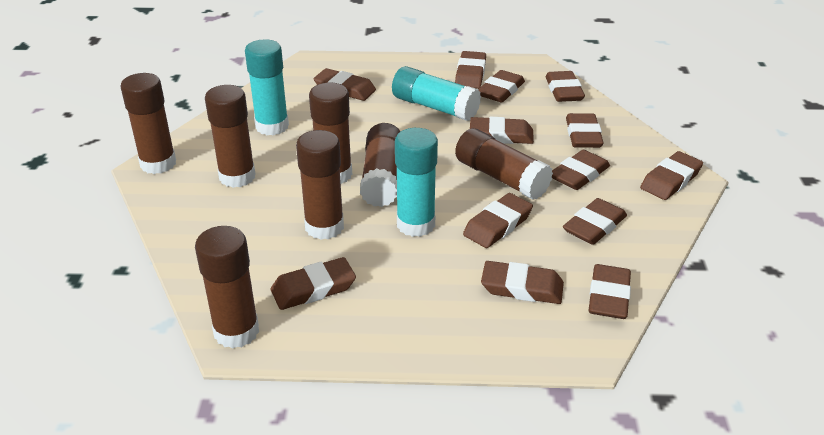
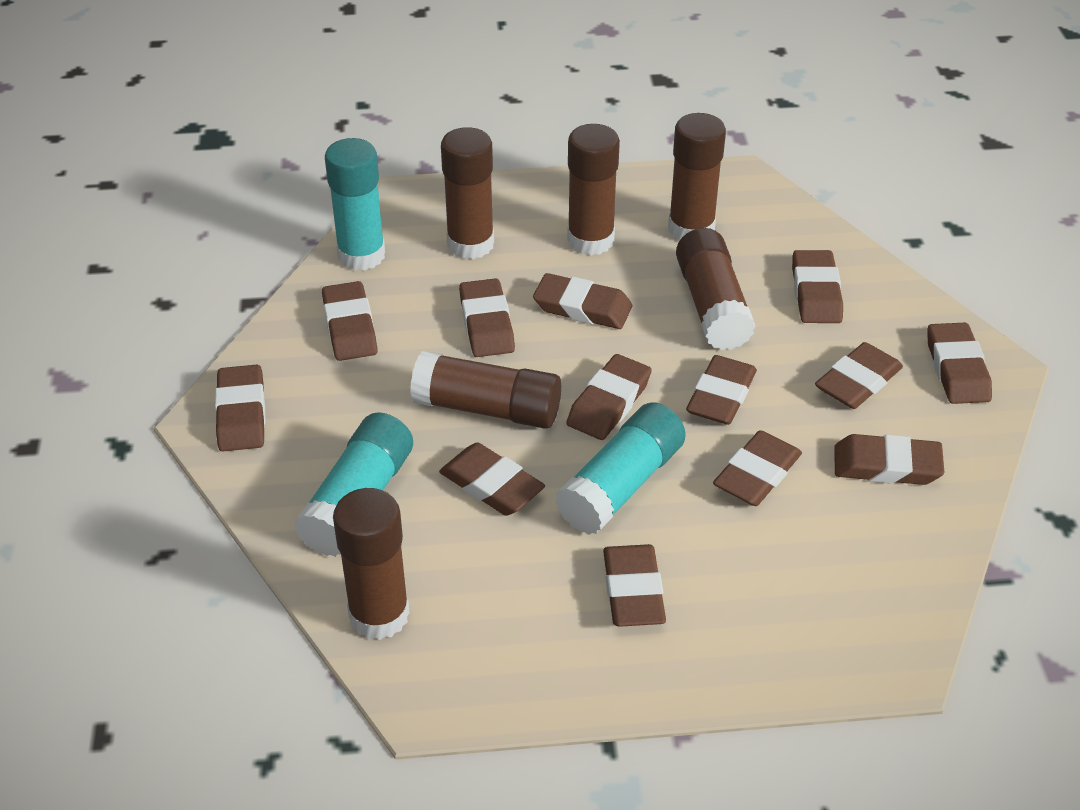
brown glue stick: [120,73,176,174] [195,226,259,348] [205,85,255,188] [296,130,344,240] [309,83,352,184] [360,123,401,207] [455,128,553,200] = 7 -> [333,488,410,640] [410,351,561,429] [441,127,494,259] [567,124,620,256] [668,113,726,241] [676,228,756,350] = 6

